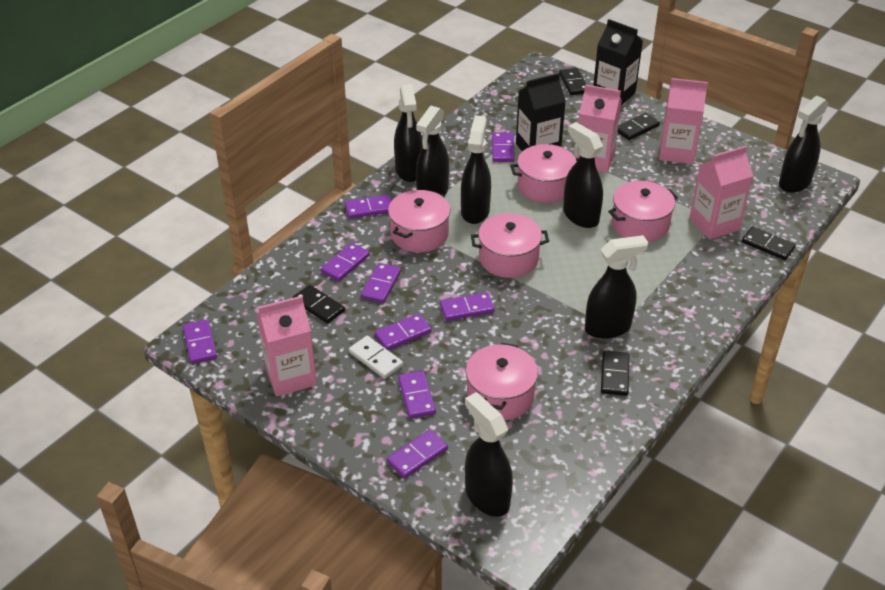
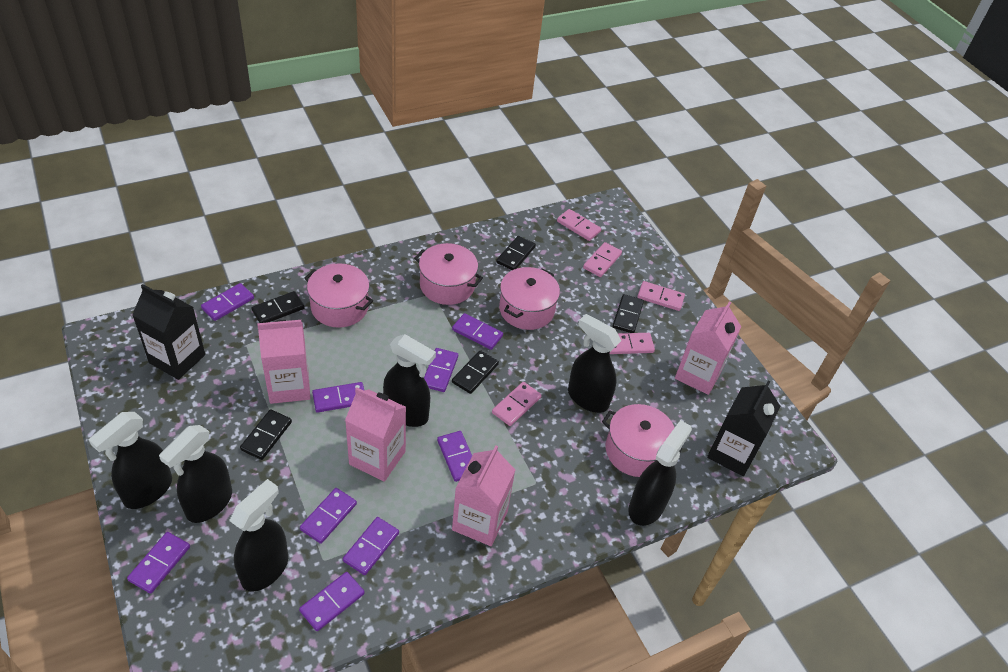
black spray bottle: [394,84,423,182] [416,106,449,195] [461,116,491,224] [465,392,513,517] [563,122,603,228] [585,235,648,339] [779,96,829,193] = 7 -> [88,412,172,509] [159,425,232,523] [229,479,288,592] [383,334,436,427] [568,314,621,413] [628,420,692,526] = 6
pink domino: none = 0 -> [492,382,542,426] [557,209,601,241] [583,242,622,277] [610,333,655,354] [637,281,685,311] = 5
pink pot: [388,190,450,252] [466,343,538,420] [471,213,549,278] [510,144,579,203] [608,181,678,242] = 5 -> [304,263,373,328] [414,243,483,305] [499,267,560,330] [602,404,682,477] = 4
white domino: [349,336,403,379] = 1 -> none = 0

